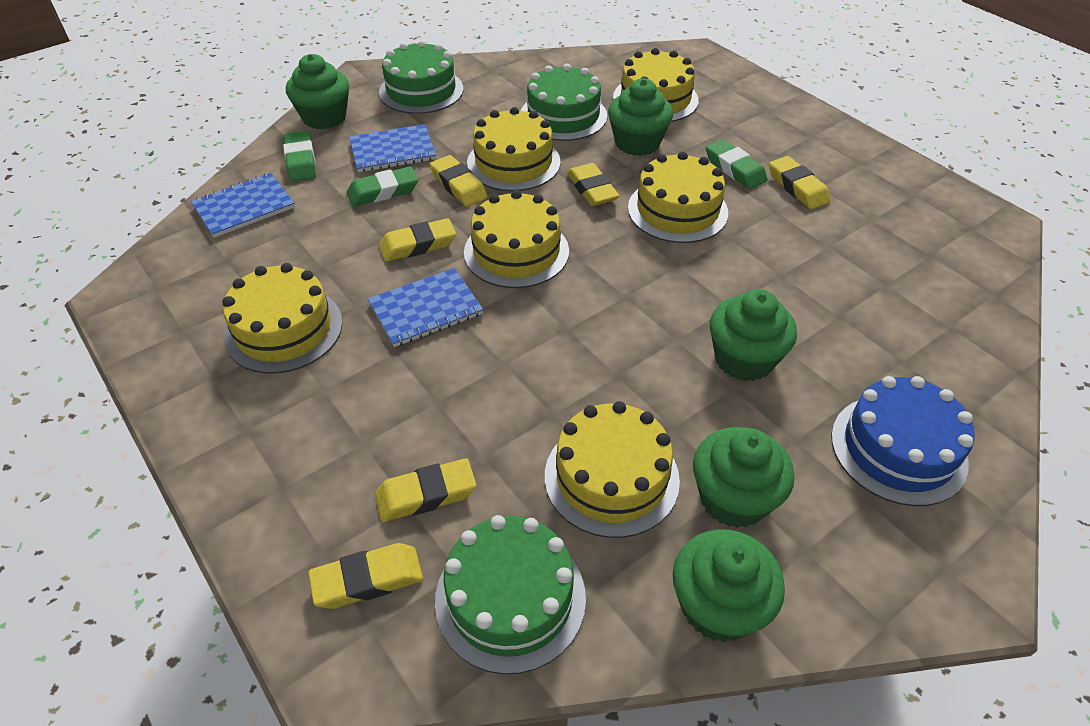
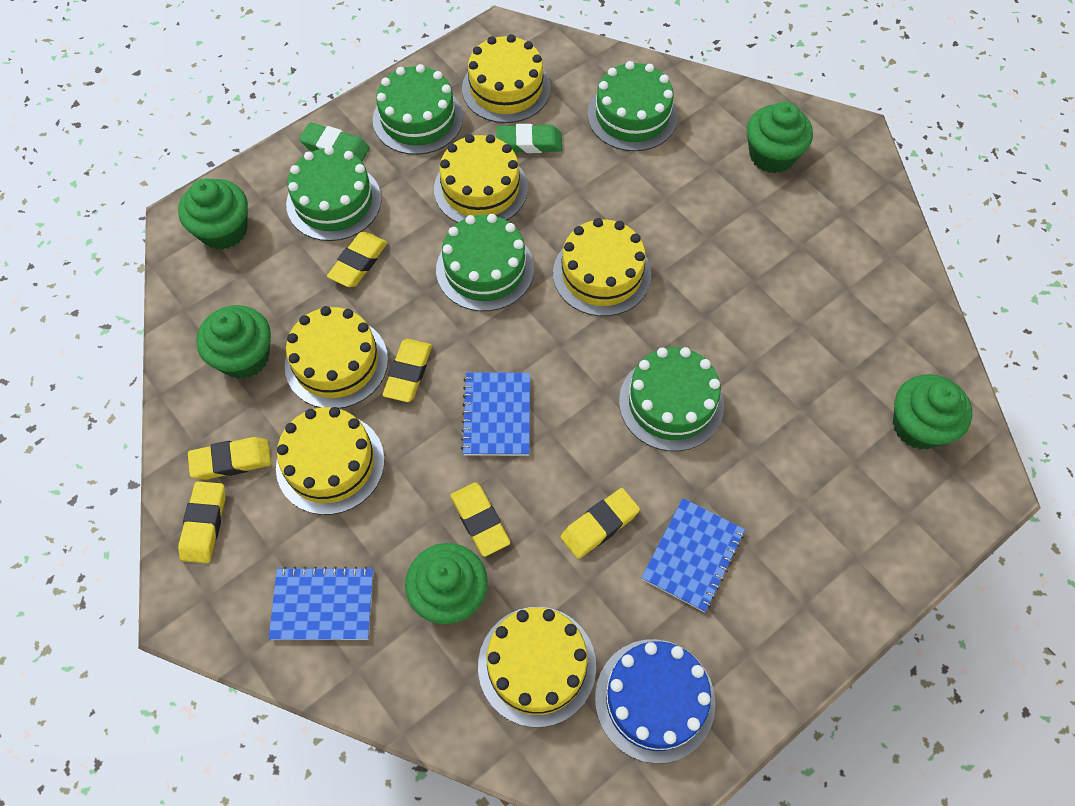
green cake: [379,40,463,114] [435,515,586,674] [521,64,607,141] = 3 -> [286,146,381,241] [373,64,463,155] [436,214,534,311] [588,61,678,151] [619,347,724,451] = 5
green eraser: [283,131,316,182] [347,167,418,206] [706,139,768,189] = 3 -> [299,122,370,162] [496,124,562,153] = 2

